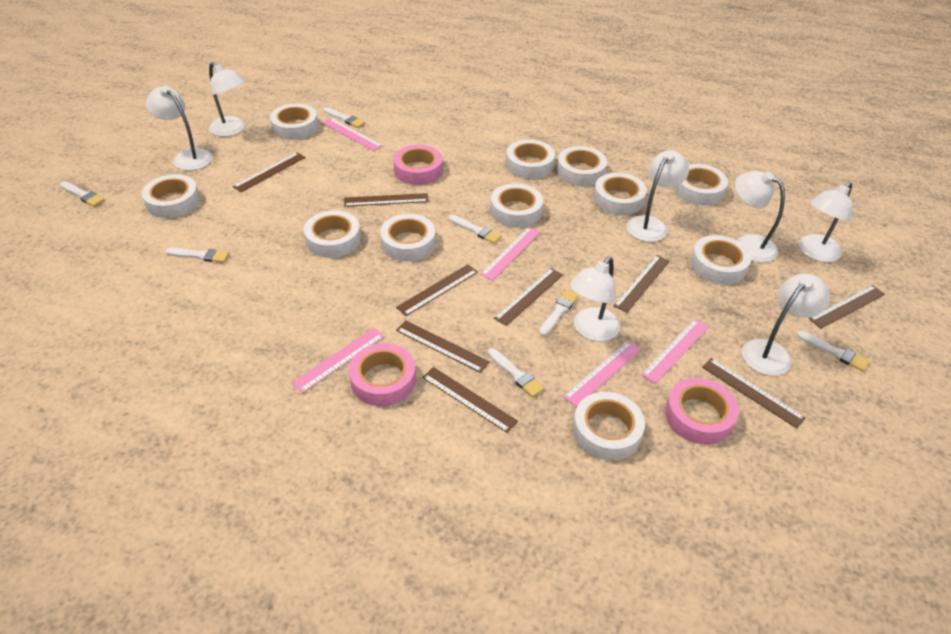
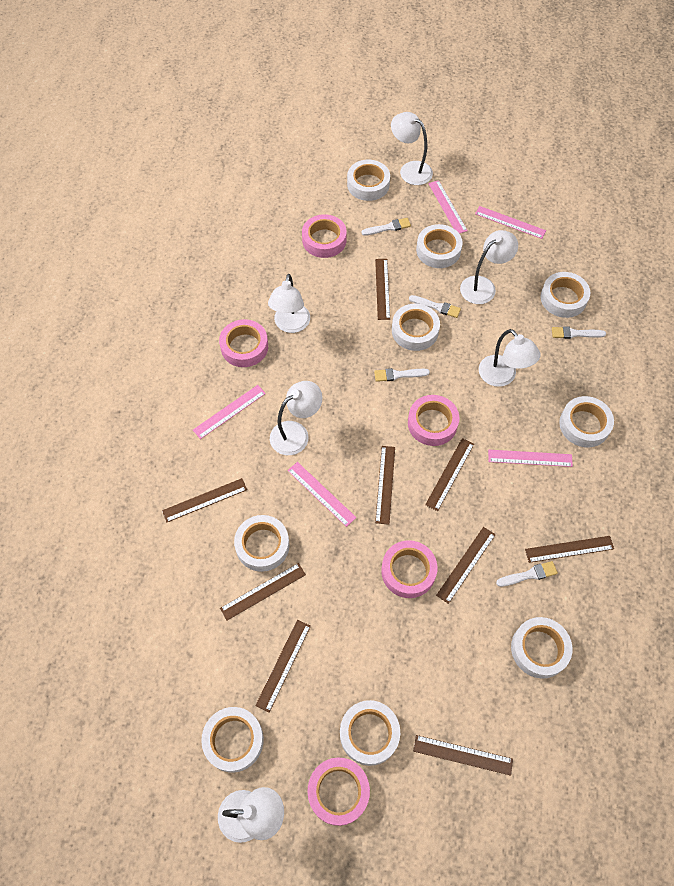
pink tape: [349,343,416,406] [393,145,443,185] [665,378,739,444] = 3 -> [219,319,268,367] [302,214,347,258] [308,757,370,826] [381,540,437,598] [408,395,459,446] = 5
white brush: [60,181,104,207] [166,248,229,263] [323,107,365,128] [449,215,502,244] [488,348,544,397] [539,290,579,336] [796,331,869,371] = 7 -> [361,218,411,235] [374,368,430,382] [409,295,461,318] [496,561,558,587] [552,327,606,339] = 5
white lamp: [146,86,212,171] [209,62,245,137] [570,257,621,341] [626,150,689,242] [735,171,785,262] [742,273,830,376] [799,182,853,262] = 7 -> [218,787,284,843] [268,274,310,333] [270,381,322,455] [391,112,433,185] [460,230,518,304] [479,329,541,387] = 6
white tape: [142,174,200,218] [270,103,319,140] [304,210,361,258] [380,214,436,262] [491,184,543,228] [506,139,555,179] [557,146,607,186] [573,392,645,461] [593,173,647,215] [674,164,728,206] [690,235,751,285] = 11 -> [201,707,264,773] [234,515,289,572] [340,700,400,766] [347,160,390,201] [392,304,440,351] [416,224,463,268] [511,617,572,679] [540,272,590,318] [559,396,614,447] = 9

